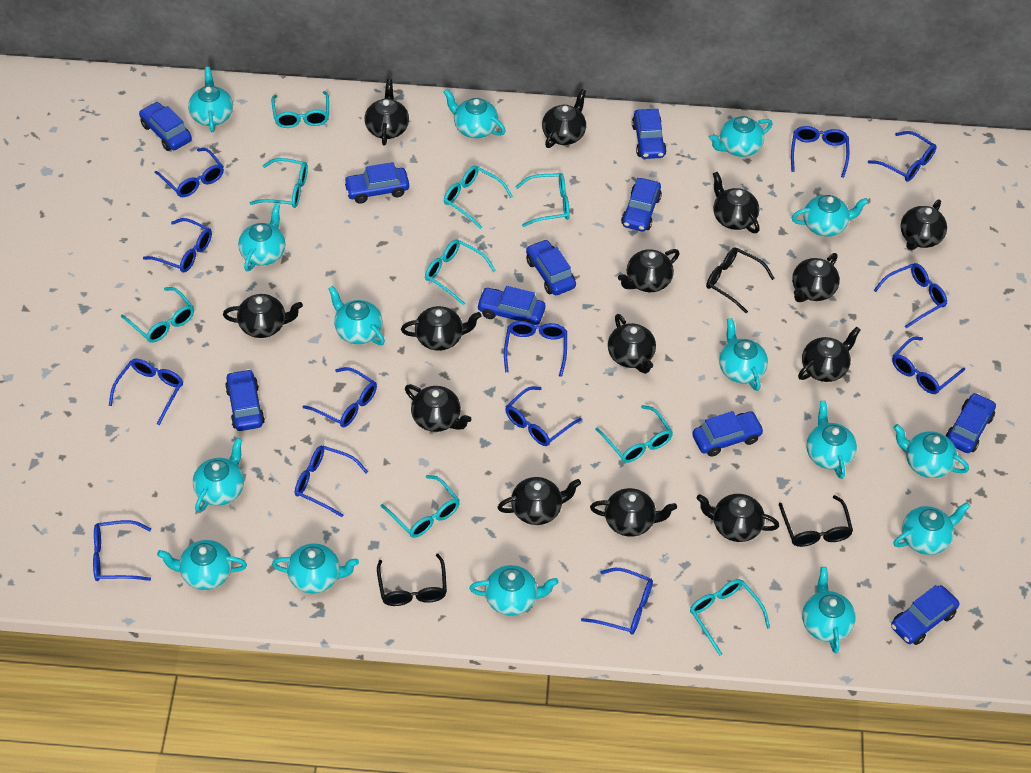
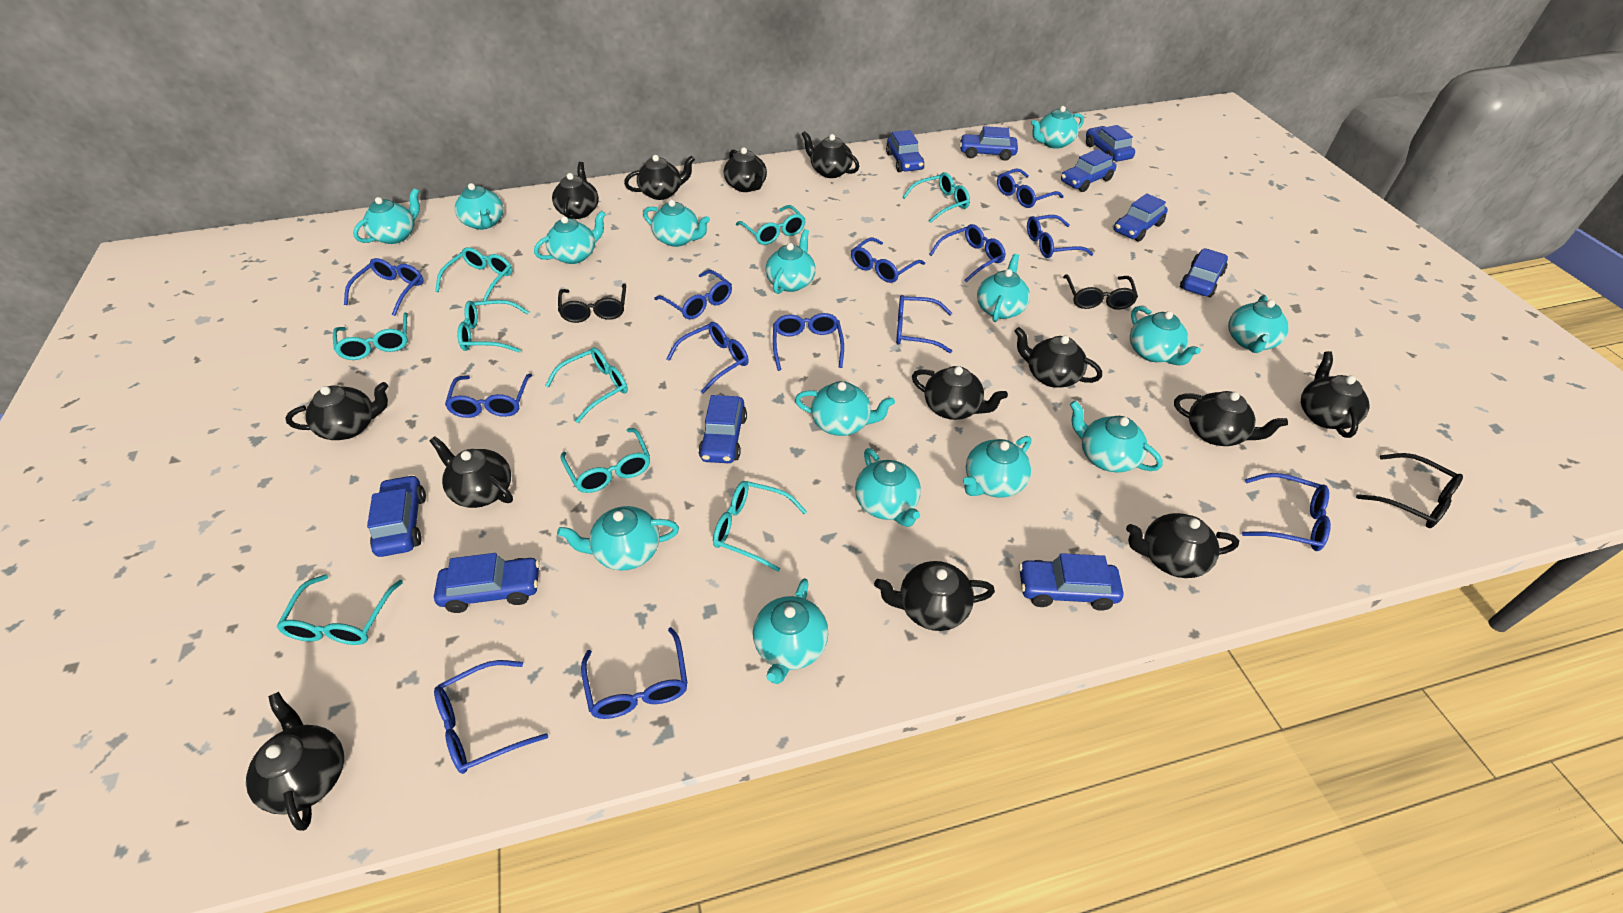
black teapot: [223,294,303,338] [365,79,409,146] [401,306,481,351] [405,384,471,432] [497,477,581,525] [542,89,586,148] [590,488,677,537] [608,314,656,374] [618,249,679,292] [696,494,779,542] [713,172,760,233] [792,253,840,302] [798,327,861,382] [900,200,947,250] = 14 -> [246,692,344,831] [285,382,388,440] [430,436,513,508] [552,162,599,219] [624,155,695,200] [724,147,767,192] [802,131,859,178] [874,561,995,631] [912,366,1008,420] [1014,327,1102,388] [1126,513,1239,578] [1174,391,1288,446] [1301,351,1370,438] = 13

